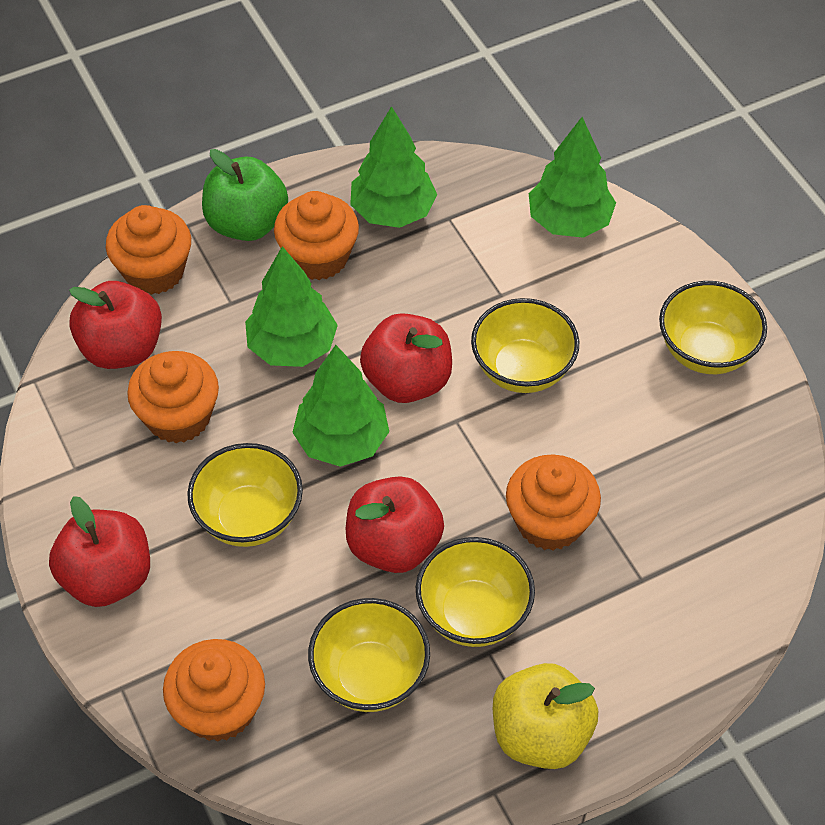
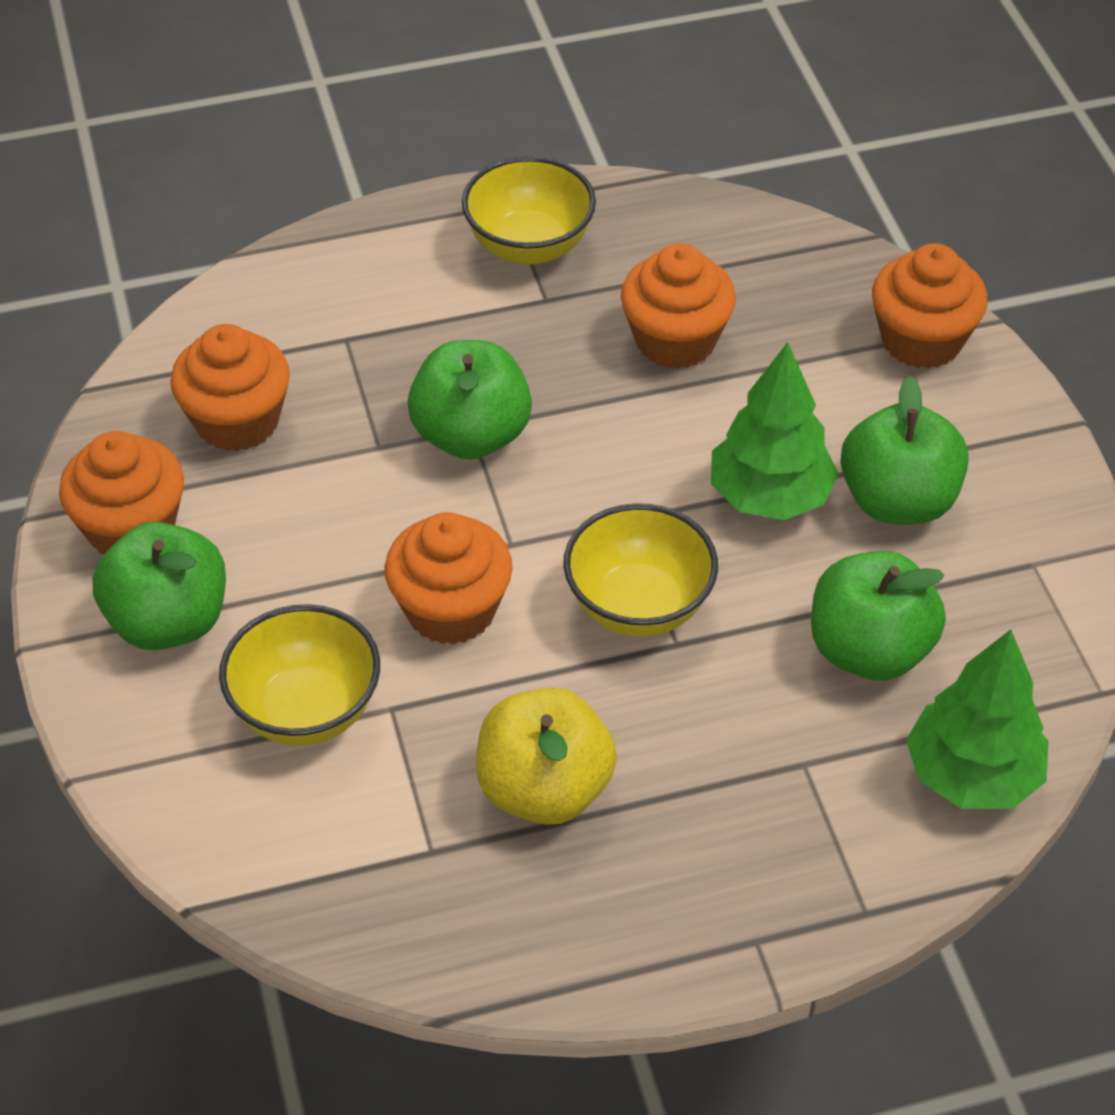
green apple: [202,149,288,241] = 1 -> [92,522,226,650] [408,340,532,460] [811,551,946,681] [841,376,969,525] = 4
green tree: [245,246,338,367] [292,345,389,467] [350,106,437,228] [529,117,616,238] = 4 -> [711,342,839,520] [906,629,1048,809] = 2
red apple: [49,496,150,607] [69,281,162,369] [346,476,444,573] [360,313,452,403] = 4 -> none = 0
yellow bowl: [187,443,303,547] [308,598,430,712] [416,537,535,647] [471,298,579,393] [659,281,767,374] = 5 -> [219,604,380,746] [462,156,596,264] [563,503,718,637] = 3

